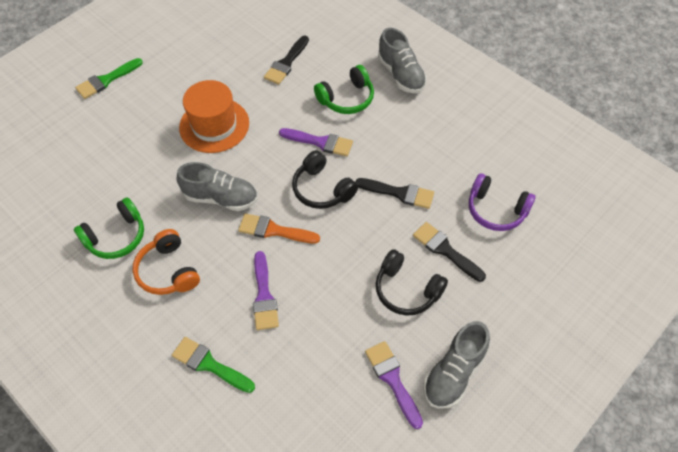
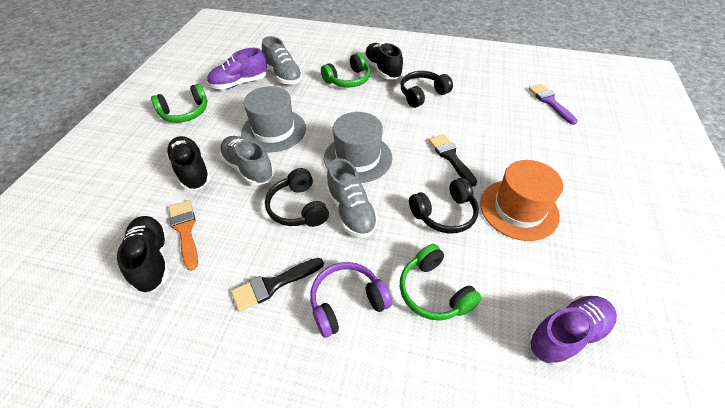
black brush: [264,36,309,85] [355,178,434,209] [413,222,486,282] = 3 -> [231,258,324,312] [428,134,477,187] = 2
black headphones: [292,150,358,209] [376,249,448,316] = 2 -> [265,168,329,227] [401,71,453,108] [409,178,479,233] = 3
black shoe: none = 0 -> [117,216,169,292] [166,136,211,190] [364,43,403,79] = 3
green brush: [75,58,143,99] [172,337,255,393] = 2 -> none = 0
green headphones: [74,197,144,259] [314,65,374,114] = 2 -> [151,84,207,123] [321,53,370,87] [400,244,482,321] = 3
grey hat: none = 0 -> [241,86,306,152] [324,112,392,183] = 2
orange headphones: [133,229,200,295] = 1 -> none = 0
purple brush: [253,251,279,330] [279,128,353,157] [365,341,423,429] = 3 -> [528,84,578,125] = 1
purple shoe: none = 0 -> [207,48,267,90] [528,295,617,367] = 2

